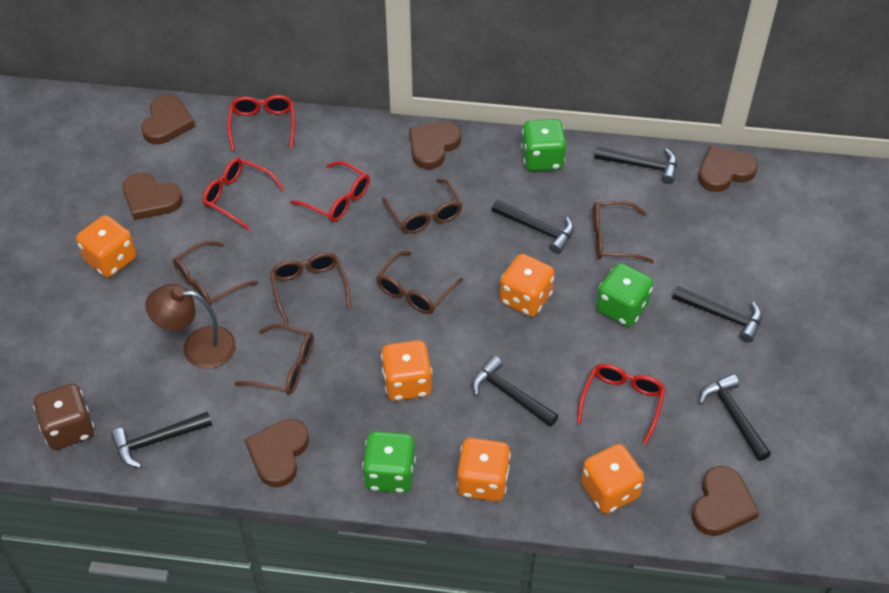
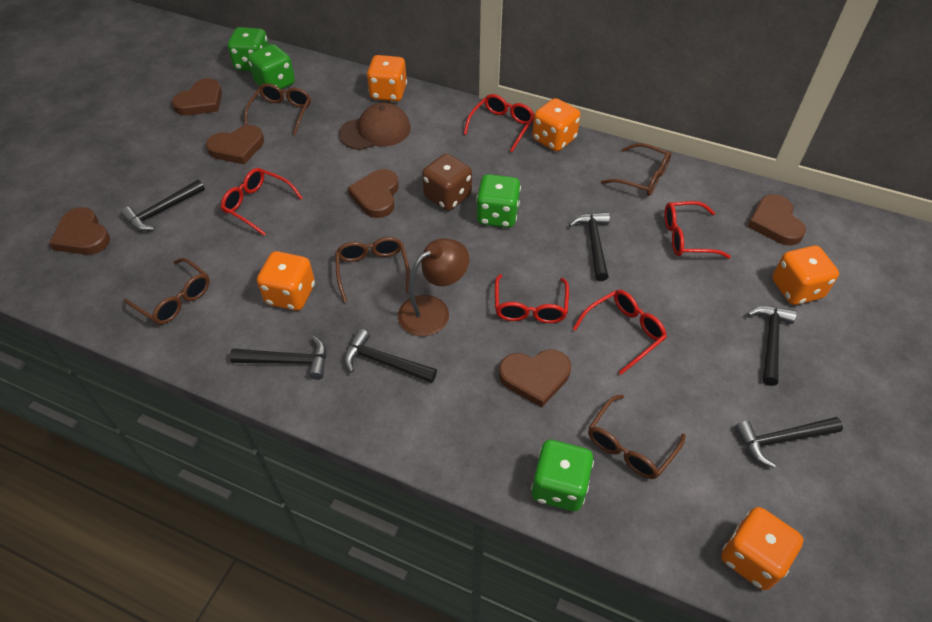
brown cap: none = 0 -> [339,103,411,150] = 1
brown glasses: [173,241,258,306] [234,324,314,395] [270,252,351,324] [376,251,463,314] [382,179,462,234] [593,201,654,263] = 6 -> [124,258,210,324] [244,83,311,136] [335,237,410,303] [588,395,685,479] [601,143,671,196] = 5
green dice: [362,431,416,493] [521,119,566,171] [596,263,653,327] = 3 -> [227,27,269,71] [248,44,295,89] [476,174,521,228] [531,440,594,511] = 4
red glasses: [203,158,284,230] [227,95,295,151] [290,161,370,222] [577,364,666,445] = 4 -> [221,168,303,235] [464,94,534,152] [495,274,569,323] [573,290,667,375] [665,201,731,259] = 5

